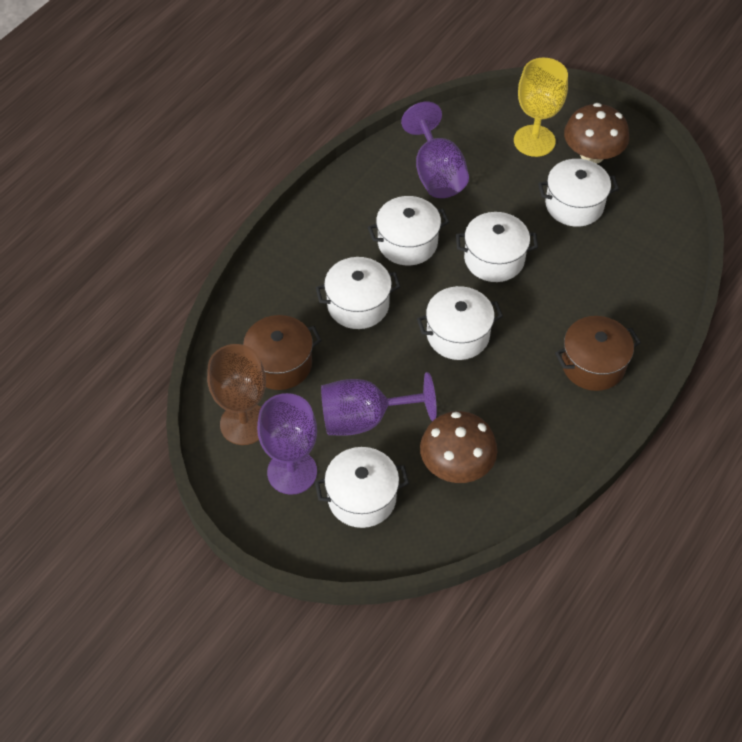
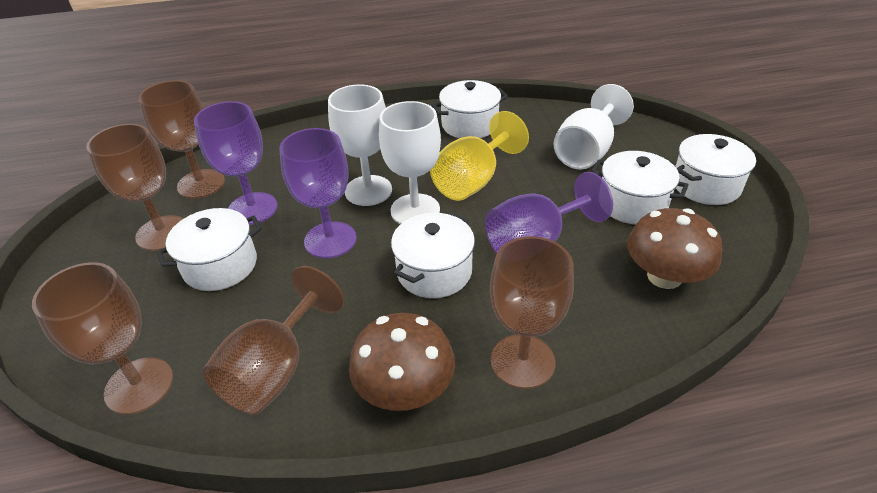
brown goblet: [207,344,266,445] = 1 -> [32,262,173,415] [86,124,184,251] [138,80,225,199] [202,266,344,415] [490,236,574,389] = 5
brown pot: [243,315,322,390] [555,316,641,391] = 2 -> none = 0
white goblet: none = 0 -> [328,85,392,206] [379,101,441,224] [553,84,634,170] = 3
white pot: [315,257,400,329] [315,447,409,528] [368,196,449,265] [417,286,503,360] [456,212,538,282] [538,159,619,227] = 6 -> [157,208,262,291] [391,213,475,298] [431,80,508,138] [591,151,689,225] [675,134,756,205] = 5

